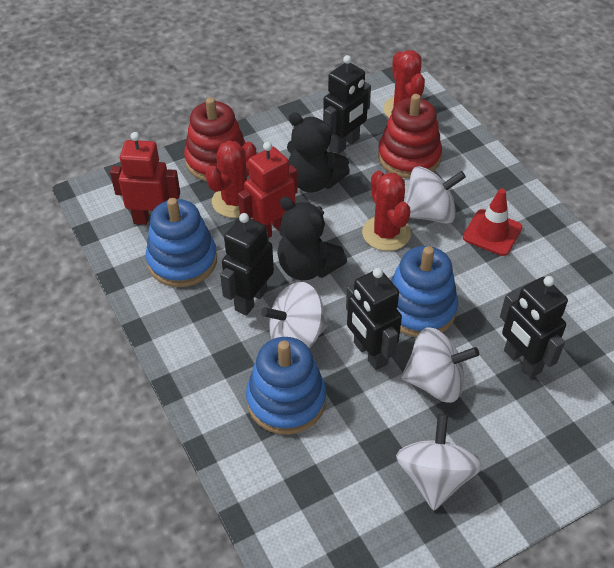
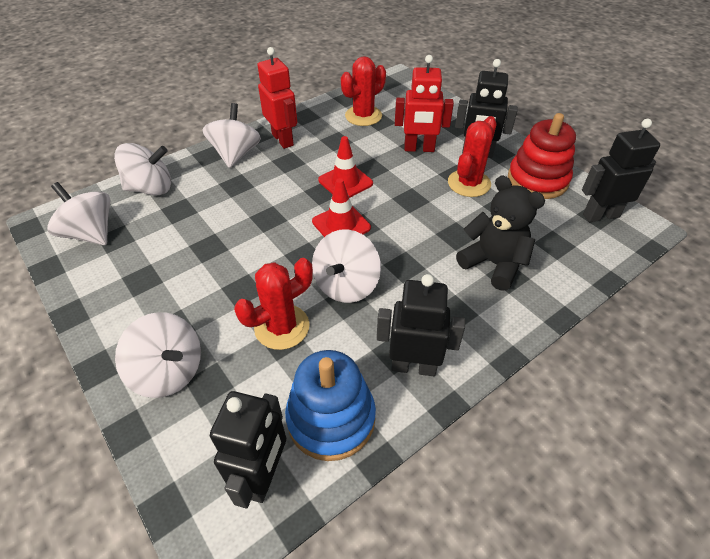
black teddy bear: [277,196,347,280] [287,112,350,193] = 2 -> [456,176,545,291] = 1
blue stacking toy: [146,198,217,287] [246,337,326,435] [390,246,458,337] = 3 -> [285,350,376,461] = 1
red stacking toy: [184,97,246,181] [378,94,442,178] = 2 -> [508,113,576,199] = 1
red traffic cone: [463,188,522,256] = 1 -> [312,178,371,237] [318,136,373,198] = 2
white spinning top: [261,282,328,348] [396,414,482,511] [401,328,479,403] [405,166,466,224] = 4 -> [47,182,110,245] [114,143,171,196] [115,312,201,398] [202,103,261,168] [312,229,381,303] = 5

